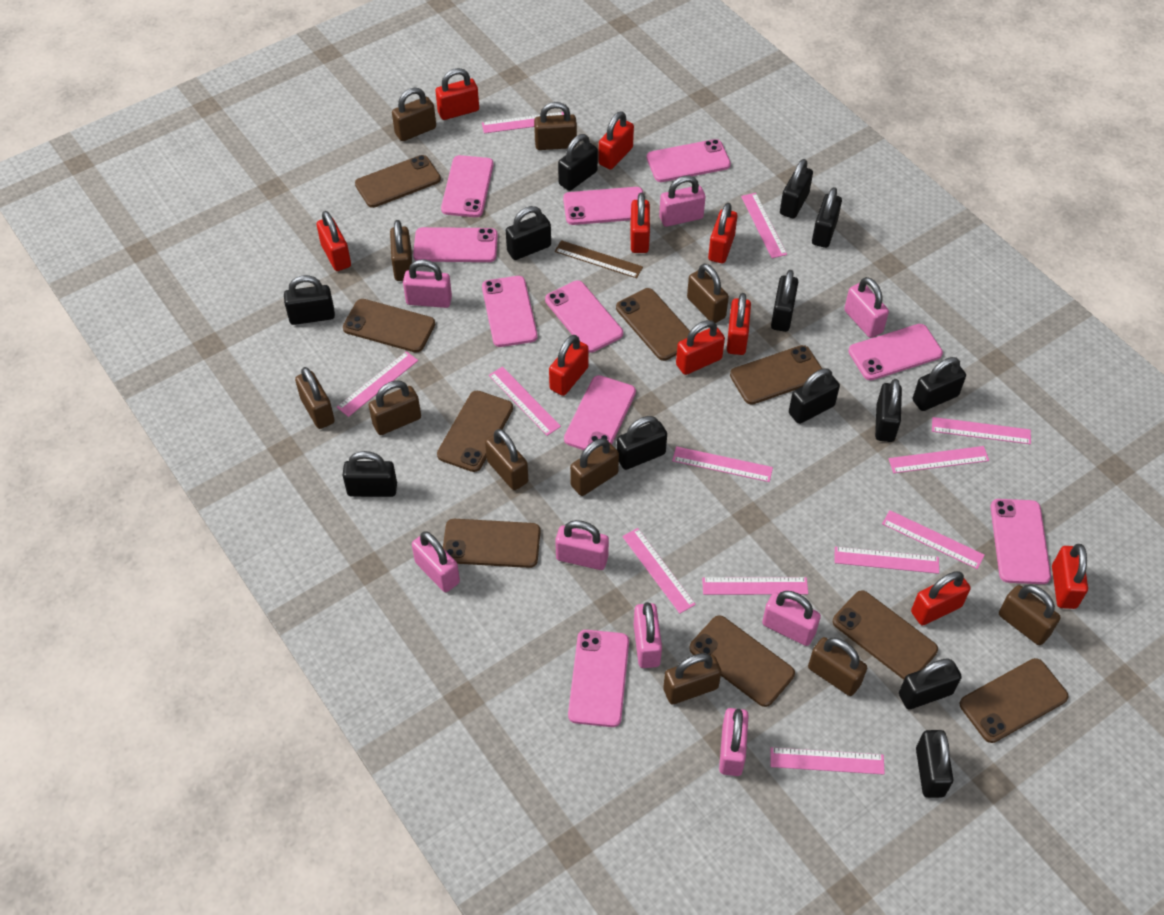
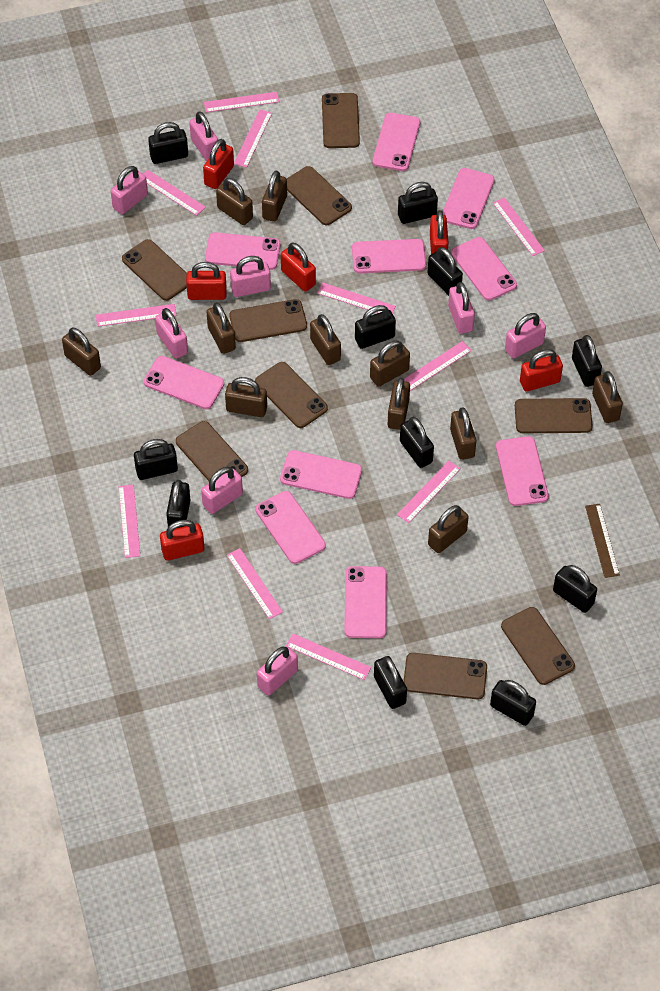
black padlock: [284,275,335,325] [343,451,397,497] [506,206,551,260] [558,134,598,191] [617,416,667,470] [771,270,798,332] [780,159,813,218] [789,368,840,424] [812,187,842,248] [875,379,902,442] [899,659,962,710] [913,357,966,411] [916,730,954,798] = 13 -> [134,439,178,480] [148,122,188,164] [166,480,190,528] [355,305,396,349] [374,656,407,709] [398,182,438,224] [400,417,434,468] [427,247,463,296] [490,680,536,726] [553,565,597,613] [572,335,602,387] = 11
pink ruler: [337,351,418,417] [482,112,564,133] [489,367,561,436] [622,528,696,614] [672,446,773,482] [702,577,808,595] [741,193,787,258] [770,747,885,775] [834,547,939,574] [882,510,985,569] [889,446,989,473] [932,417,1031,444] = 12 -> [96,304,176,327] [118,485,140,558] [144,170,206,216] [204,92,279,113] [227,548,283,619] [234,109,272,168] [286,634,371,680] [317,283,396,314] [397,461,461,523] [404,341,472,391] [493,198,545,256] = 11
red padlock: [317,211,351,271] [435,68,479,120] [549,335,589,396] [598,111,634,170] [631,193,650,253] [676,320,725,375] [708,203,737,263] [727,293,751,355] [911,571,970,626] [1052,544,1088,609] = 10 -> [160,520,204,561] [186,262,227,300] [203,139,234,189] [281,243,316,291] [430,210,448,254] [520,349,563,392] = 6

